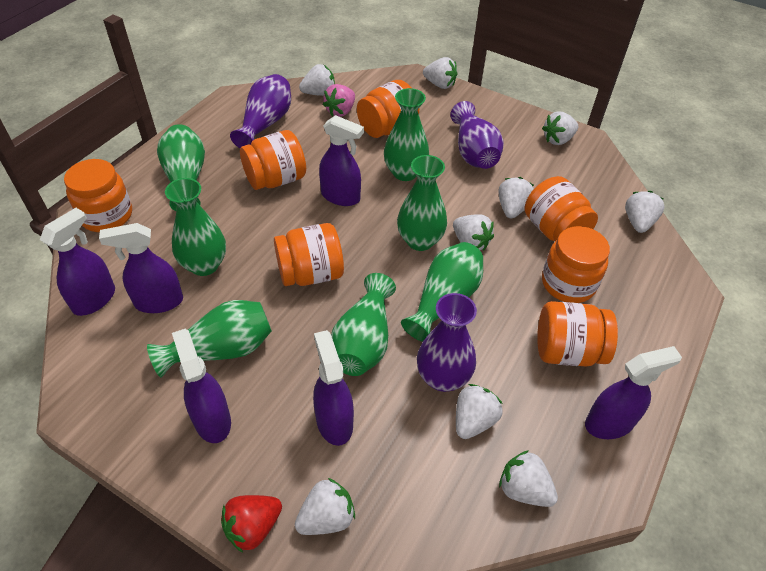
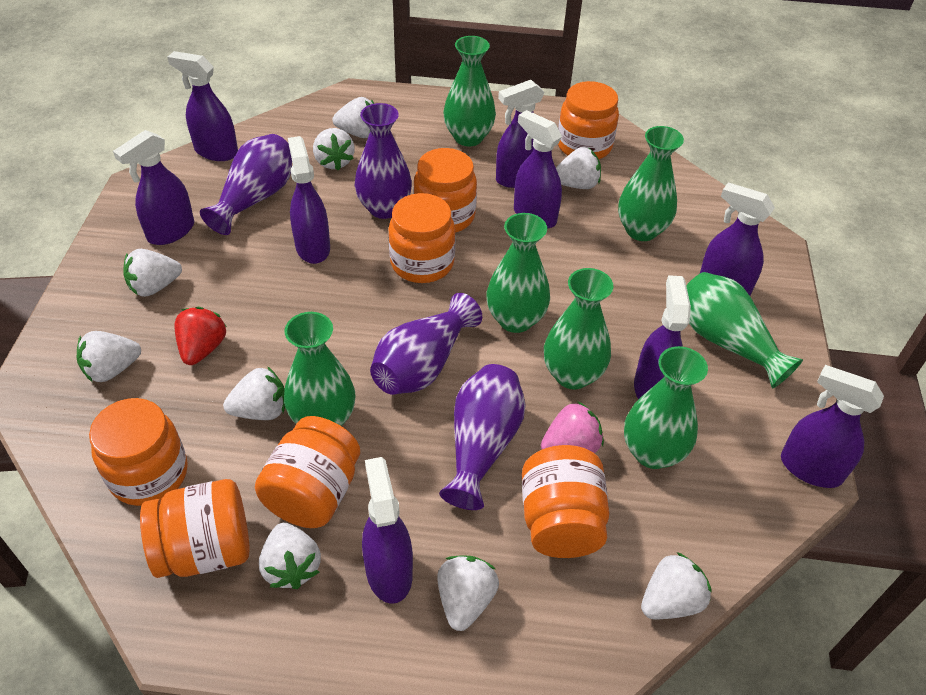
purple spray bottle: [40,208,115,316] [99,223,183,313] [172,329,231,443] [313,330,354,446] [319,115,364,206] [585,346,682,439] = 6 -> [113,130,194,245] [167,51,238,161] [288,136,330,264] [362,457,413,604] [496,80,544,188] [514,110,562,229] [634,275,691,399] [700,182,775,296] [781,365,884,488] = 9
purple vase: [230,74,291,148] [417,293,477,392] [450,101,504,169] = 3 -> [200,134,292,235] [355,103,412,219] [370,293,482,395] [439,364,526,510] = 4

